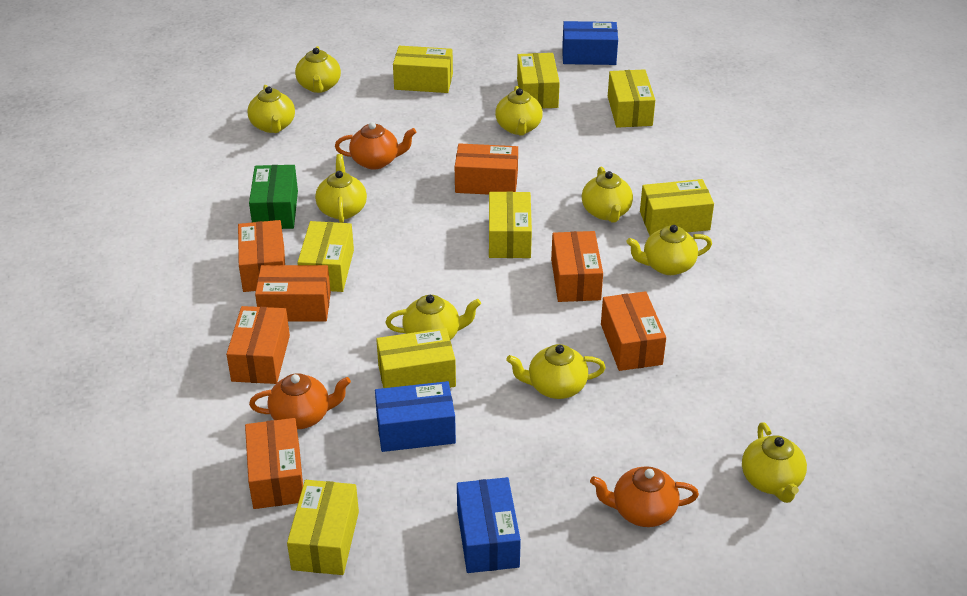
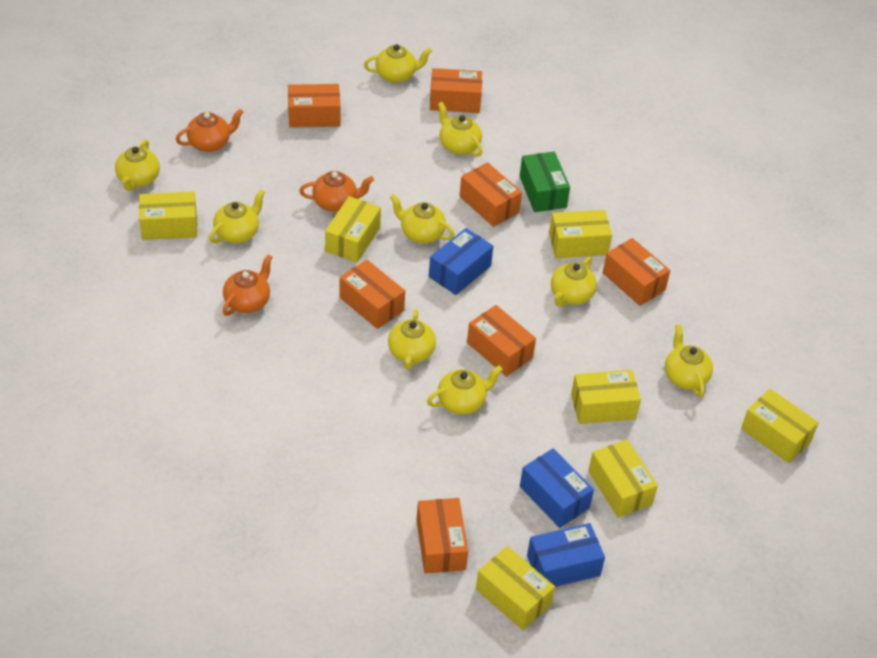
yellow box: [287,480,359,575] [297,221,354,292] [376,328,456,388] [393,46,453,93] [489,192,532,258] [517,53,560,109] [608,69,655,128] [640,179,714,236] = 8 -> [139,192,197,240] [325,196,381,263] [476,546,555,630] [549,210,612,258] [571,370,641,424] [588,440,658,518] [741,389,819,463] = 7

